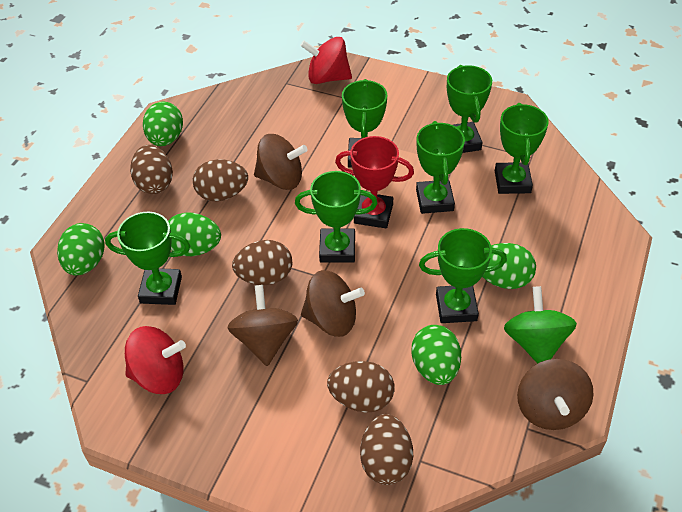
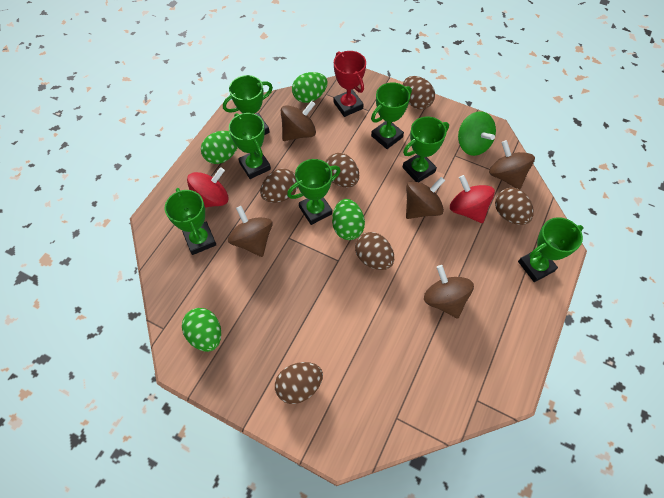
brown egg: [130,145,173,194] [193,159,248,201] [232,240,292,285] [327,361,394,413] [360,414,413,485] = 5 -> [260,169,298,203] [275,362,323,404] [326,153,359,188] [355,232,394,270] [403,76,435,109] [495,187,534,225] = 6
brown spinning top: [227,285,298,366] [254,134,308,190] [301,270,365,337] [517,359,594,430] = 4 -> [228,206,273,257] [281,101,316,141] [406,177,445,219] [424,265,474,318] [489,140,535,189] = 5
green egg: [57,223,104,275] [143,101,183,146] [168,212,221,256] [411,325,461,385] [482,243,536,289] = 5 -> [182,308,221,352] [201,131,238,164] [292,72,327,103] [332,199,365,240] = 4

